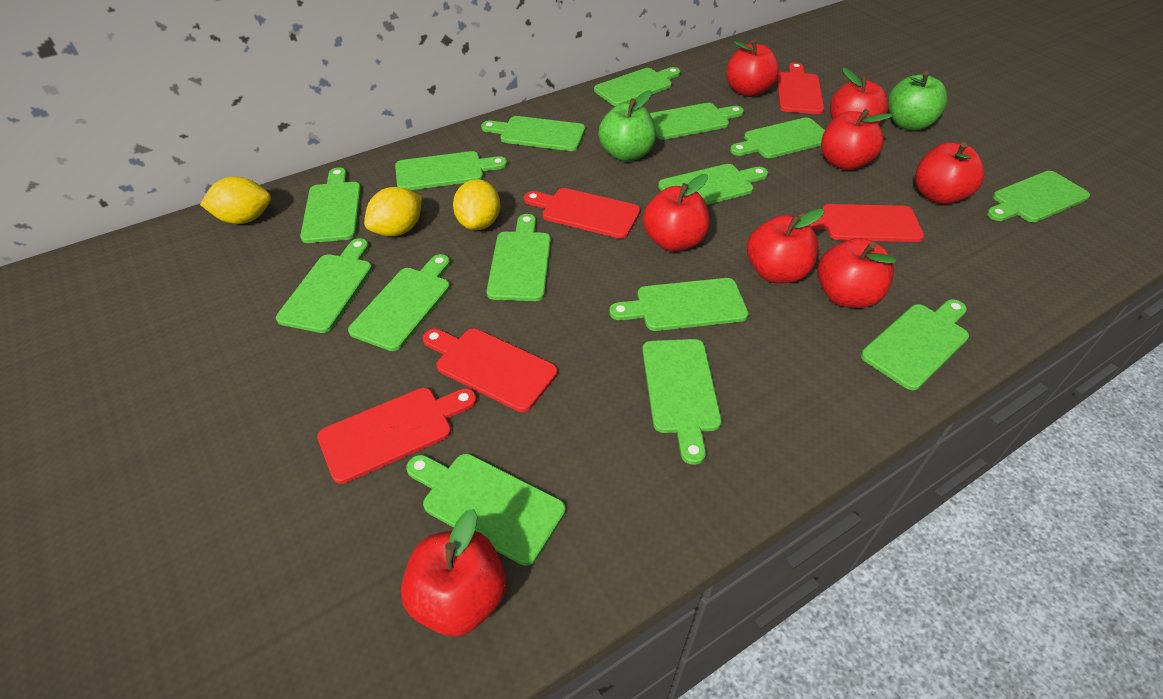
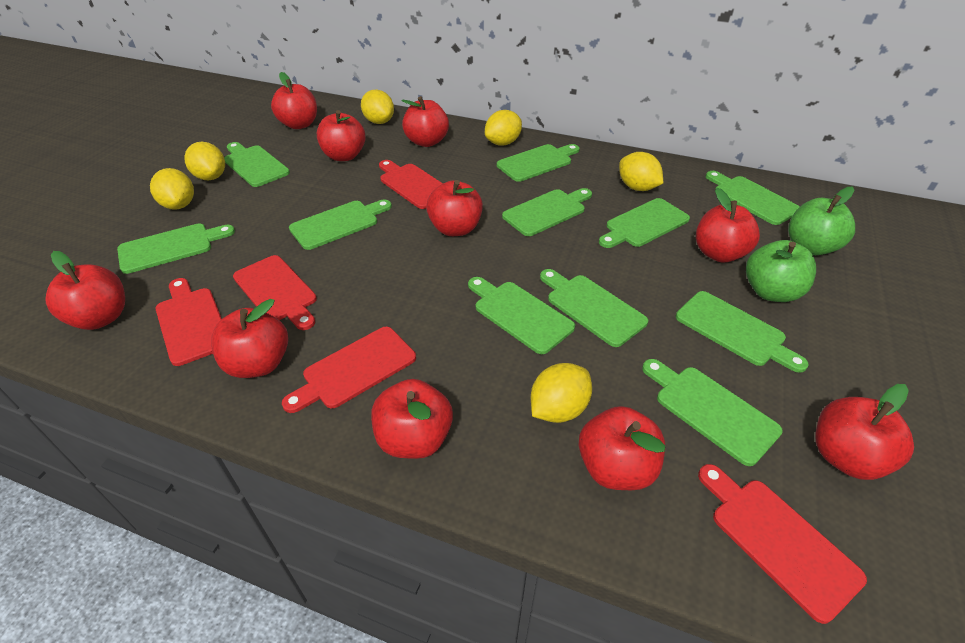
green cutting board: [276,238,372,333] [300,168,361,243] [348,254,450,351] [395,151,507,190] [406,454,566,566] [481,116,585,151] [487,214,551,301] [594,67,680,106] [609,278,749,331] [642,339,722,465] [650,103,744,140] [658,164,768,205] [730,118,825,158] [861,299,969,390] [987,171,1090,222] = 15 -> [117,223,235,274] [224,142,290,187] [289,199,392,250] [468,277,575,354] [497,144,580,182] [502,188,592,236] [540,269,648,347] [599,198,690,248] [642,359,783,466] [676,291,809,373] [706,171,800,225] = 11
red apple: [401,509,506,636] [643,174,710,252] [726,39,779,97] [747,209,824,283] [818,238,897,308] [821,109,893,171] [830,67,888,124] [915,142,984,205] = 8 -> [45,251,125,330] [211,299,288,378] [271,72,317,129] [317,110,366,161] [371,379,453,459] [401,96,449,147] [426,180,483,236] [578,406,665,490] [696,188,760,262] [816,384,914,480] = 10
yellow lemon: [200,176,271,224] [364,187,422,237] [453,179,500,230] = 3 -> [150,168,194,210] [184,142,225,180] [361,90,394,124] [485,110,522,146] [531,363,592,423] [619,152,663,191] = 6

